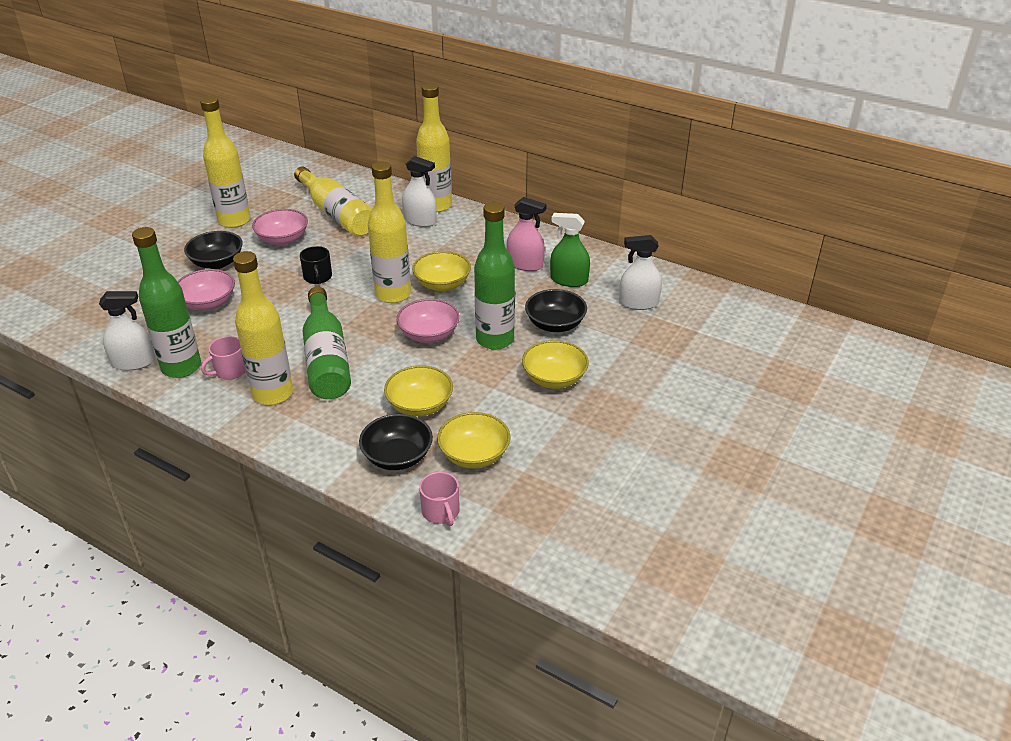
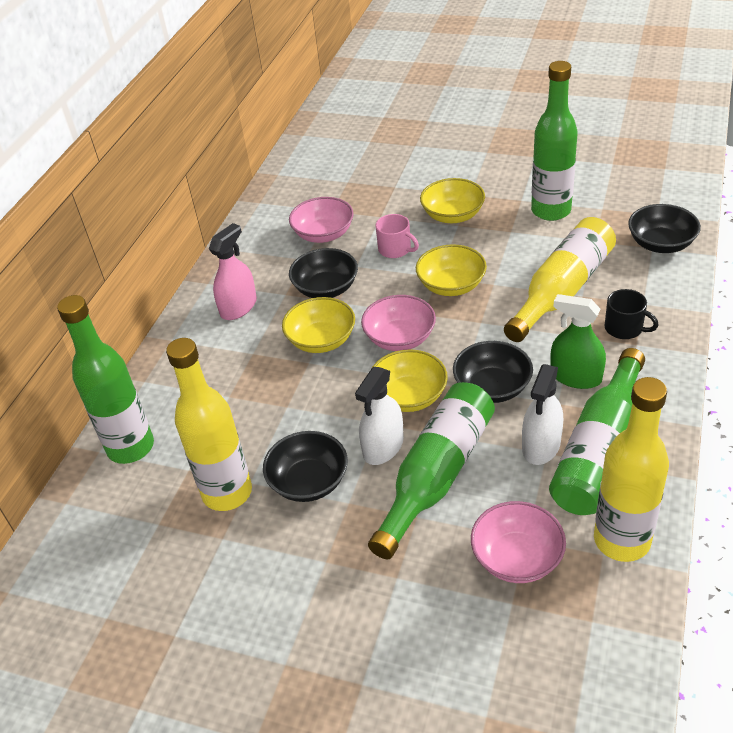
black bowl: [184,231,243,269] [359,414,433,470] [525,289,587,332] = 3 -> [263,431,348,502] [289,248,358,298] [453,341,533,403] [628,204,701,253] = 4
green bottle: [132,227,201,378] [303,286,351,399] [474,202,515,350] = 3 -> [57,295,154,464] [368,382,495,559] [531,61,578,221] [549,348,645,515] = 4
pink mug: [201,336,246,380] [419,472,460,526] = 2 -> [376,214,419,258] = 1
white spray bottle: [99,291,155,371] [402,156,437,227] [619,235,662,310] = 3 -> [355,367,404,465] [522,364,563,465] = 2
yellow bottle: [200,96,251,228] [233,251,293,405] [294,166,373,237] [368,161,411,303] [416,83,452,212] = 5 -> [166,338,252,511] [504,217,616,342] [594,377,669,562] = 3

